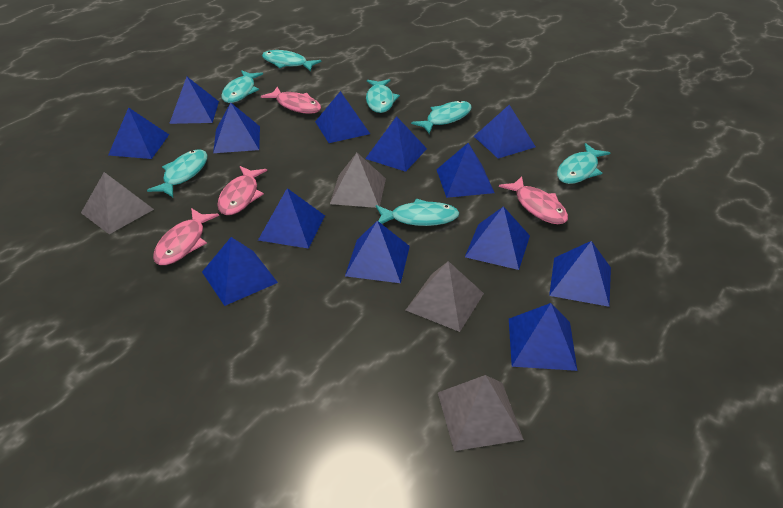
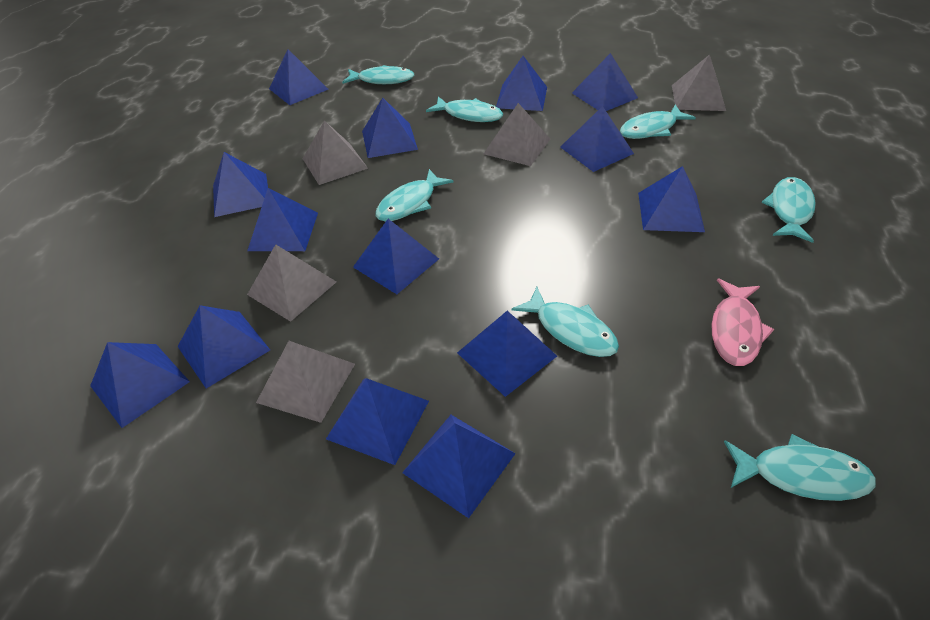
blue pyramid: [108,107,169,159] [169,77,219,124] [202,237,278,306] [213,102,260,153] [258,188,325,249] [315,91,370,143] [345,221,410,283] [365,116,427,172] [436,143,494,198] [465,206,530,270] [474,105,536,159] [509,303,577,371] [549,241,611,307] = 13 -> [90,342,190,428] [178,305,270,388] [213,152,268,217] [247,188,318,251] [269,49,328,105] [326,378,429,465] [353,219,439,294] [362,98,418,158] [402,415,516,518] [457,311,557,397] [496,56,547,111] [560,106,634,172] [572,53,638,111] [638,166,705,232] = 14
grey pyramid: [81,172,154,234] [330,153,386,208] [406,261,484,332] [438,375,524,451] = 4 -> [247,244,336,322] [256,341,355,423] [303,120,368,185] [484,103,550,166] [672,54,726,111] = 5
pink fish: [153,208,219,265] [217,166,267,215] [261,87,321,114] [499,176,568,224] = 4 -> [711,279,774,366] = 1

